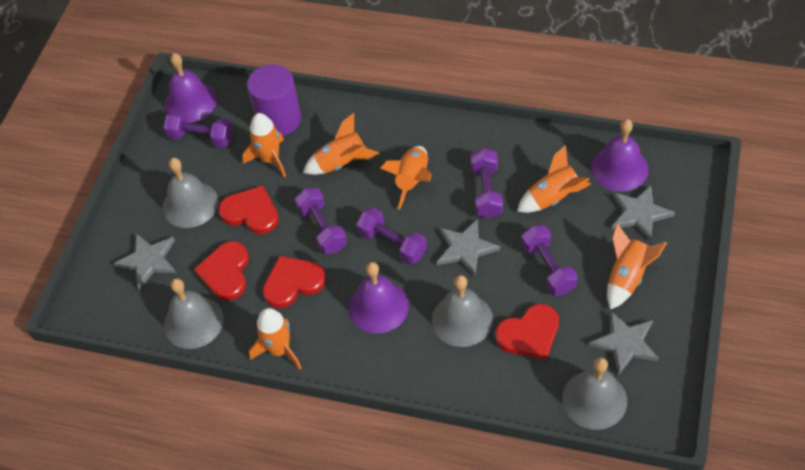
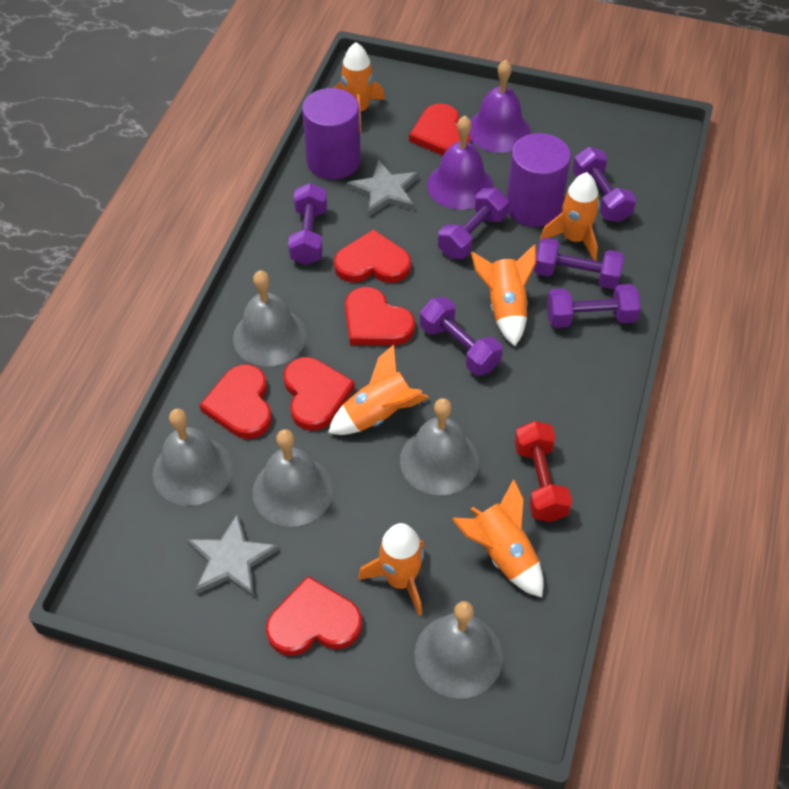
grey bell: [162,158,219,228] [164,278,224,349] [432,275,493,347] [562,357,627,430] = 4 -> [153,409,233,506] [233,270,307,366] [252,429,333,527] [400,398,479,495] [414,601,503,699] = 5
grey star: [114,234,176,290] [437,219,500,276] [589,311,659,376] [612,185,675,242] = 4 -> [187,513,279,598] [347,160,419,216] = 2
purple bell: [164,53,217,123] [348,262,409,333] [591,119,649,192] = 3 -> [427,116,493,210] [469,60,531,153] = 2
purple cylinder: [247,64,301,136] = 1 -> [302,88,361,179] [507,133,571,227] = 2
purple dumbbell: [164,110,234,148] [295,188,347,254] [356,207,427,265] [471,148,503,218] [521,225,578,296] = 5 -> [288,183,327,265] [420,297,503,376] [438,188,509,259] [534,238,624,289] [547,284,641,328] [572,147,636,222] = 6
red dumbbell: none = 0 -> [515,421,572,522] = 1
red heart: [194,241,249,301] [218,186,279,234] [263,256,326,308] [495,304,559,360] = 4 -> [200,365,272,439] [266,576,362,656] [284,357,355,431] [334,229,411,283] [345,287,415,345] [409,103,470,156] = 6

